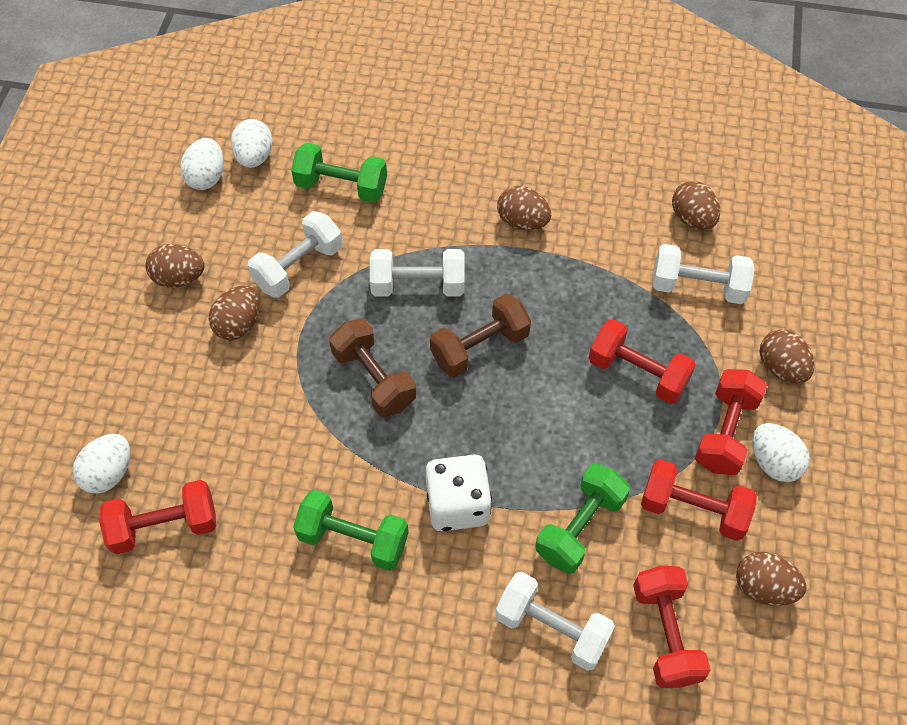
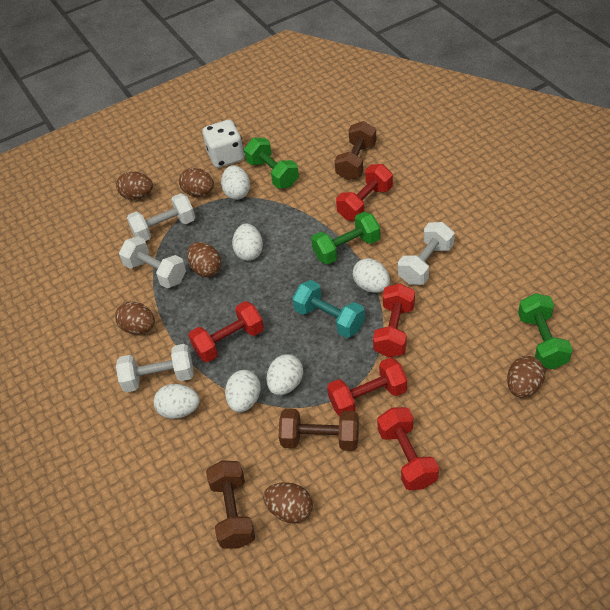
brown dumbbell: [329,319,416,417] [430,294,531,378] = 2 -> [206,460,255,548] [279,409,359,451] [335,121,376,180] = 3
turquoise dumbbell: none = 0 -> [292,280,365,338] = 1
white egg: [72,434,130,494] [180,138,224,190] [231,119,273,168] [752,423,810,482] = 4 -> [154,384,200,419] [221,165,250,200] [225,370,261,412] [232,224,263,261] [266,354,303,395] [353,258,390,293] = 6

